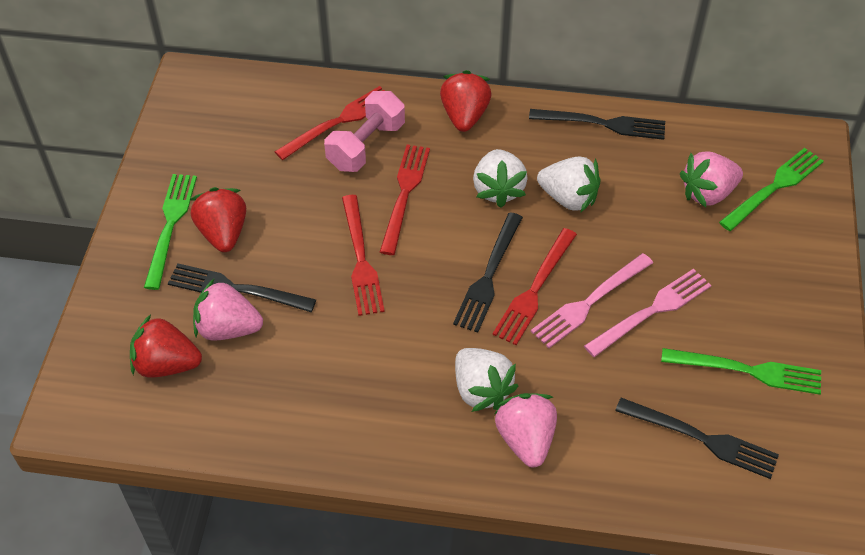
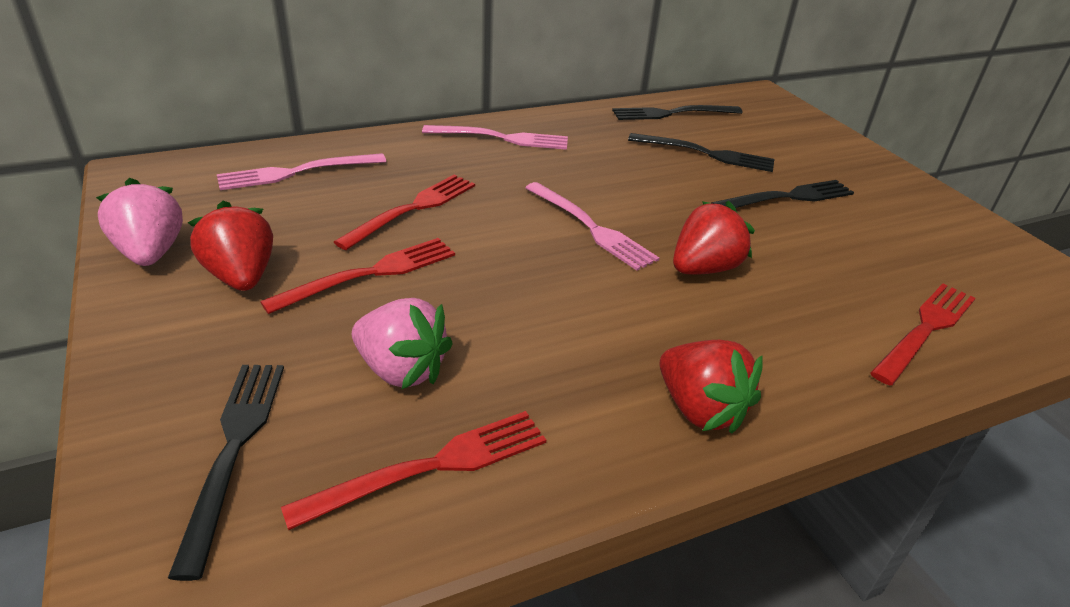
green fork: [144,174,197,290] [661,348,821,395] [719,148,824,231] = 3 -> none = 0
pink dumbbell: [324,91,405,172] = 1 -> none = 0
pink fork: [531,253,653,348] [584,269,712,357] = 2 -> [217,153,386,190] [422,125,568,150] [525,182,659,271] = 3
pink strawberry: [193,279,263,341] [495,393,557,468] [680,151,743,207] = 3 -> [96,178,183,266] [352,298,453,389] = 2
white strawberry: [455,348,518,412] [473,149,528,208] [537,157,600,213] = 3 -> none = 0

